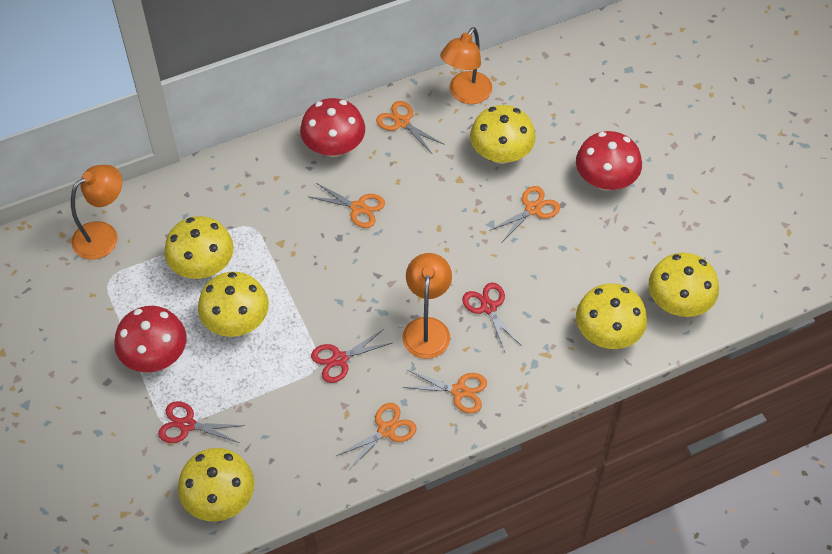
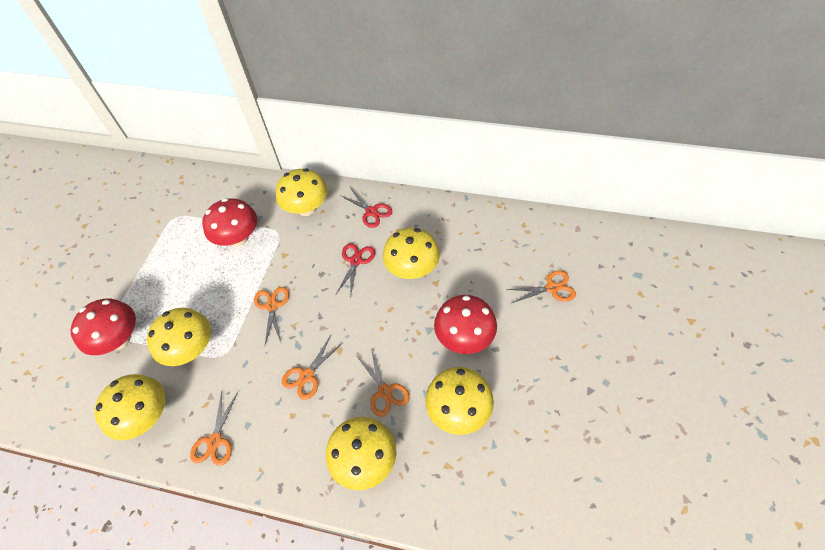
orange lamp: [71,165,122,260] [402,253,452,359] [440,27,492,104] = 3 -> none = 0
red scissors: [158,401,245,443] [311,328,392,383] [462,283,522,352] = 3 -> [336,243,375,298] [341,189,392,228] = 2

